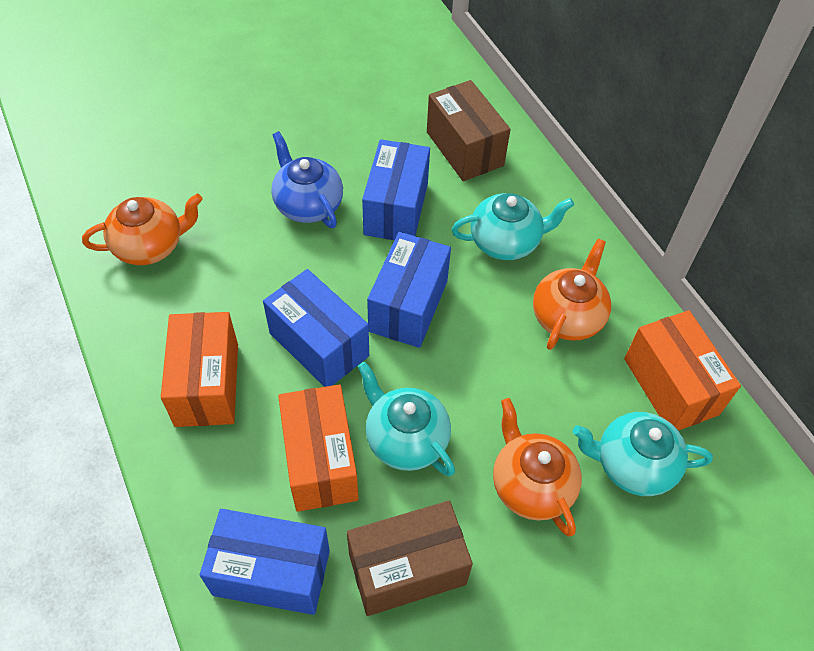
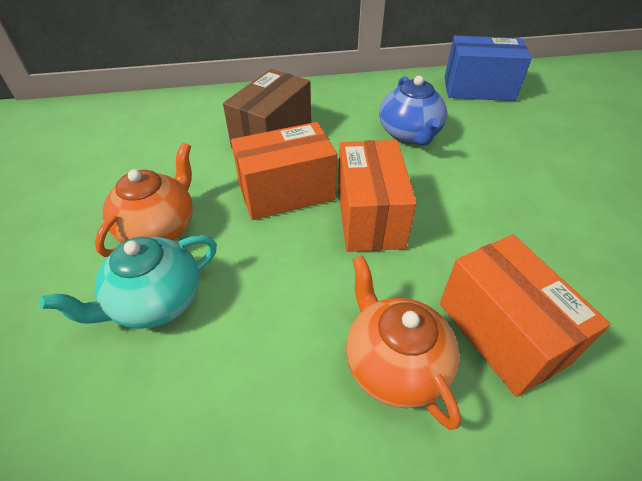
blue box: [200,509,330,615] [263,269,369,387] [362,139,430,240] [367,232,451,348] = 4 -> [444,36,532,101] = 1
brown box: [347,501,473,616] [427,80,511,181] = 2 -> [223,69,311,148] = 1
orange teapot: [82,194,203,265] [493,398,582,536] [533,239,611,350] = 3 -> [95,143,193,257] [346,256,461,430] = 2
turquoise teapot: [357,362,455,476] [451,193,574,260] [573,412,713,496] = 3 -> [40,235,217,329] = 1

